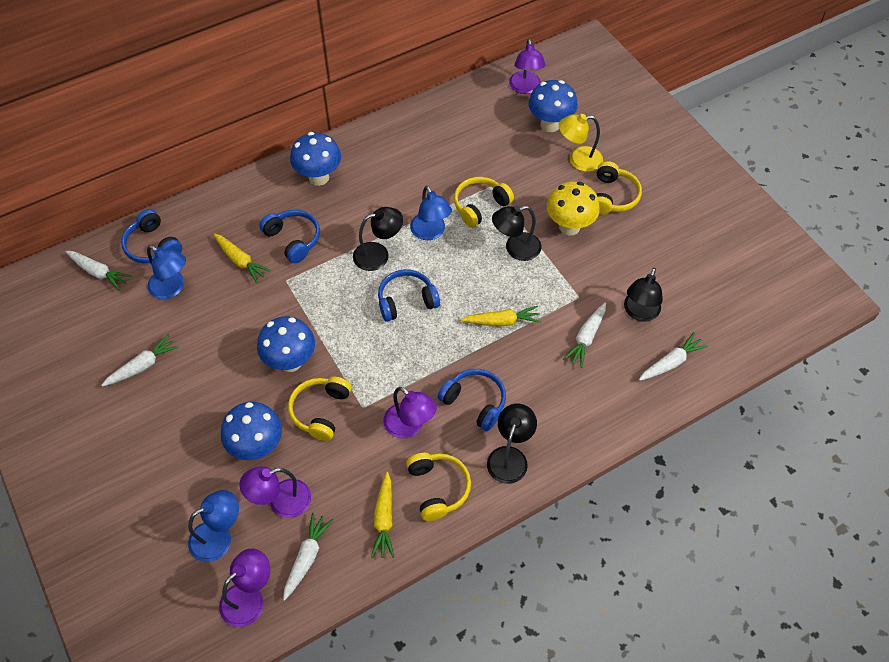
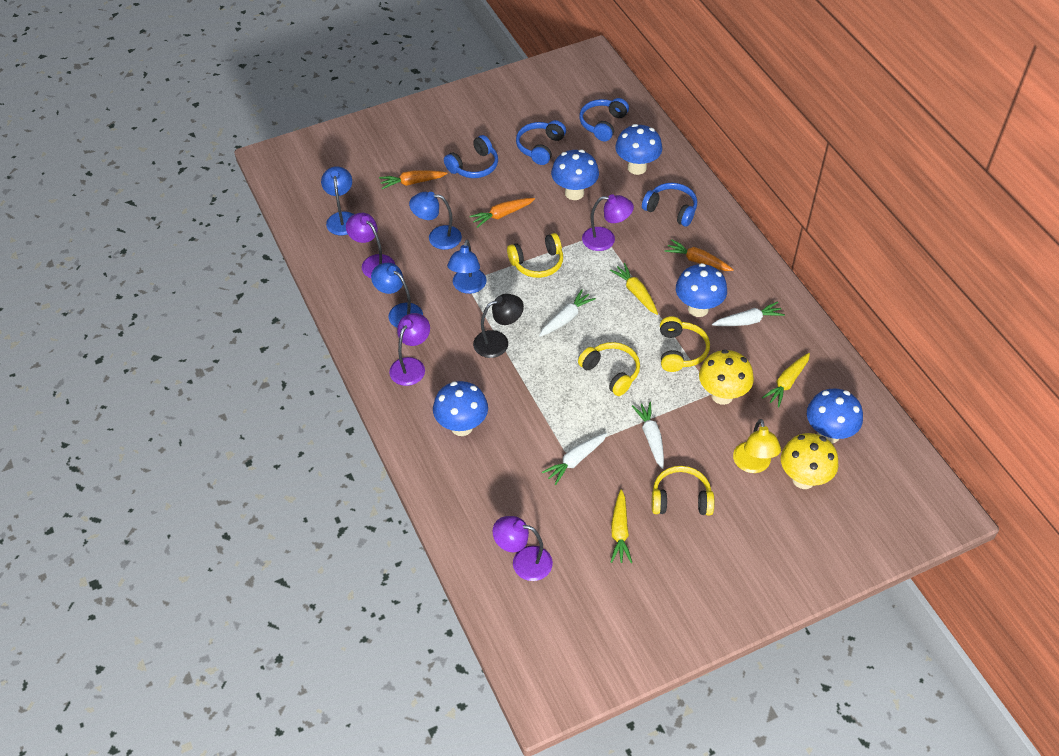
black lamp: [353,207,403,271] [487,404,537,484] [492,205,541,261] [624,268,663,322] = 4 -> [473,294,524,358] = 1
blue lamp: [147,245,186,299] [188,490,239,562] [410,186,452,240] = 3 -> [321,166,354,235] [371,263,423,328] [409,192,462,250] [447,240,487,294] = 4
blue mushroom: [221,402,282,460] [257,316,315,372] [290,132,341,186] [528,80,578,132] = 4 -> [433,381,488,436] [551,150,599,200] [615,124,663,175] [676,263,727,317] [807,389,863,444] = 5
orange carrot: none = 0 -> [379,170,448,189] [469,198,535,228] [664,239,734,271] = 3
white carrot: [65,251,131,290] [101,334,179,387] [283,512,333,601] [563,303,606,368] [639,332,708,381] = 5 -> [539,289,596,337] [542,433,608,485] [632,402,664,469] [712,301,785,326] = 4
yellow mushroom: [547,182,600,235] = 1 -> [699,349,754,405] [781,433,838,489] = 2

